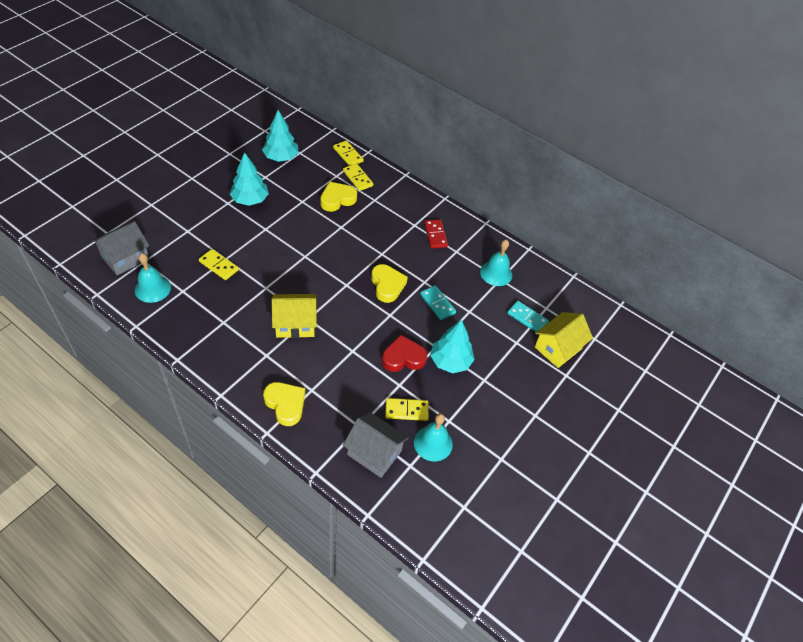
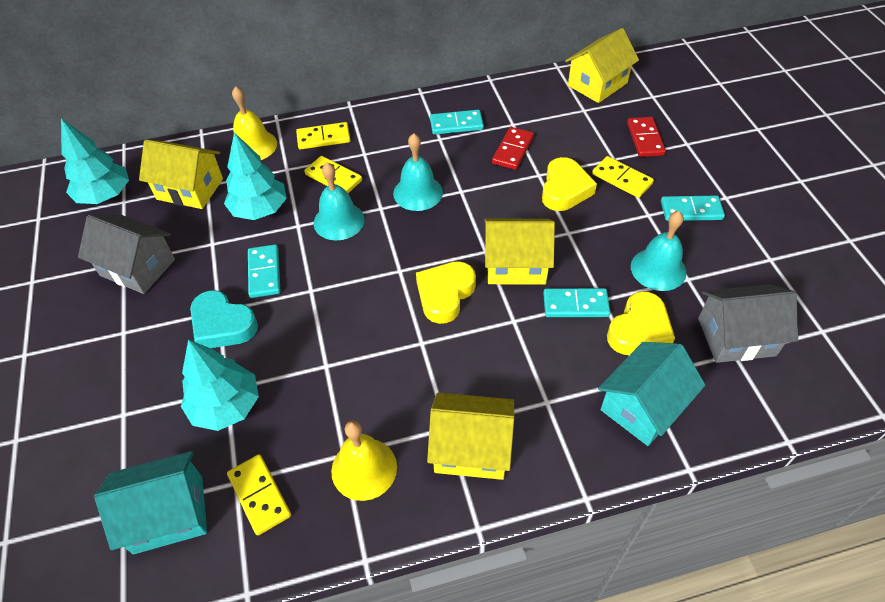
red domino: [424,219,448,248] = 1 -> [492,127,534,170] [627,117,666,157] = 2
red heart: [382,335,427,372] = 1 -> none = 0
turquoise domino: [420,285,456,320] [507,301,549,332] = 2 -> [248,244,280,298] [430,110,484,135] [543,288,610,317] [661,196,725,221] = 4
turquoise heart: none = 0 -> [190,290,258,348] = 1
turquoise house: none = 0 -> [94,451,207,554] [598,342,705,446] = 2
yellow bell: none = 0 -> [231,86,277,160] [331,420,397,501] = 2
yellow house: [272,294,317,338] [535,312,593,368] = 2 -> [139,140,223,209] [427,393,514,480] [485,219,555,285] [565,28,639,103] = 4

